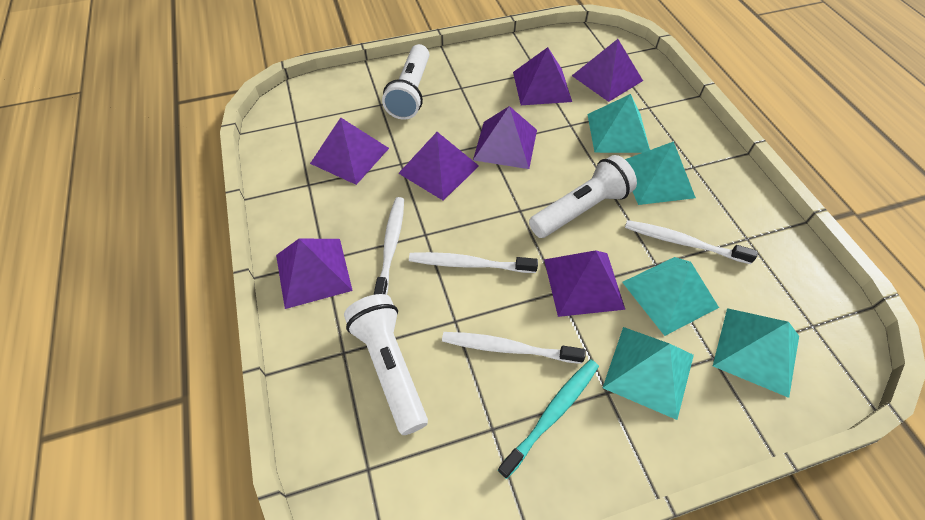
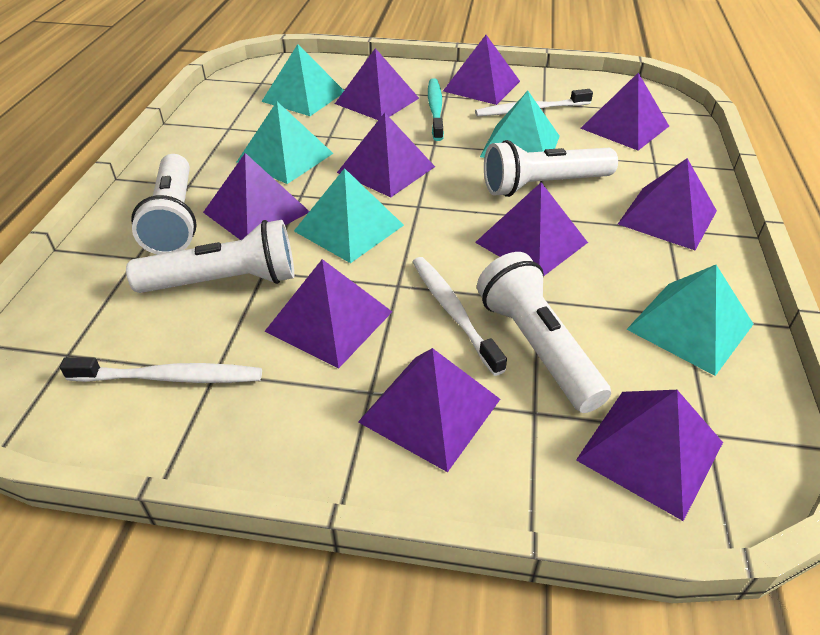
purple pyramid: [276,238,353,309] [310,117,389,185] [398,132,479,201] [473,106,537,169] [513,47,572,105] [544,250,625,317] [572,39,643,102] = 7 -> [203,153,309,240] [265,259,392,369] [335,48,419,120] [337,113,435,198] [358,348,500,472] [443,35,520,105] [475,182,588,276] [576,390,723,521] [580,73,669,151] [618,158,717,250] = 10
white flashlight: [344,294,428,435] [382,44,429,120] [529,155,637,238] = 3 -> [126,220,294,293] [131,154,197,255] [477,252,611,413] [484,140,618,197] = 4
white toothbrush: [374,197,404,295] [409,252,538,273] [442,332,586,364] [625,220,758,264] = 4 -> [60,357,262,383] [413,257,507,376] [475,89,593,116] = 3

